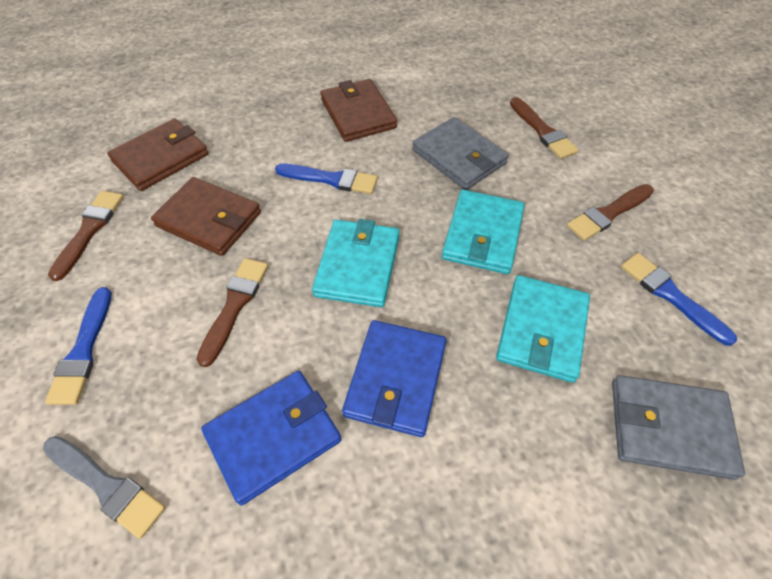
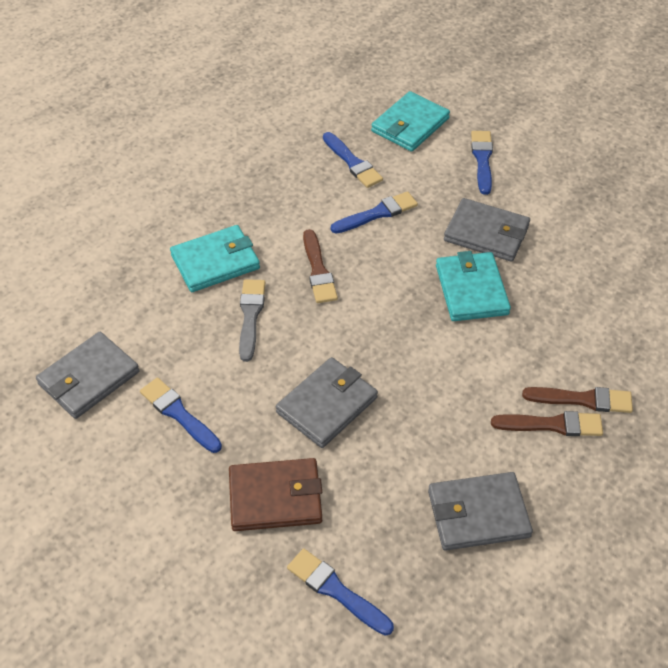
blue brush: [45,287,112,405] [275,164,378,194] [621,253,737,346] = 3 -> [140,377,222,453] [287,548,394,636] [323,132,383,188] [331,191,418,233] [471,131,493,195] = 5
blue wallet: [201,371,341,506] [342,320,447,437] = 2 -> none = 0
brown brush: [48,191,123,281] [196,258,268,367] [510,97,578,159] [567,184,654,241] = 4 -> [303,229,338,303] [491,411,603,436] [522,387,633,413] = 3
brown wallet: [107,118,209,191] [151,177,261,256] [320,79,397,142] = 3 -> [229,458,322,531] = 1
grey wallet: [412,117,509,190] [612,375,745,480] = 2 -> [36,332,140,419] [276,357,378,448] [428,472,533,551] [444,198,530,262] = 4

